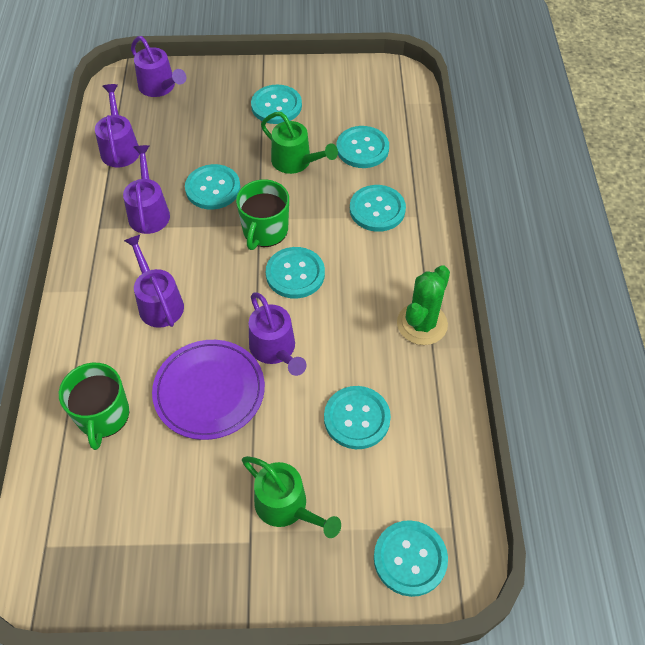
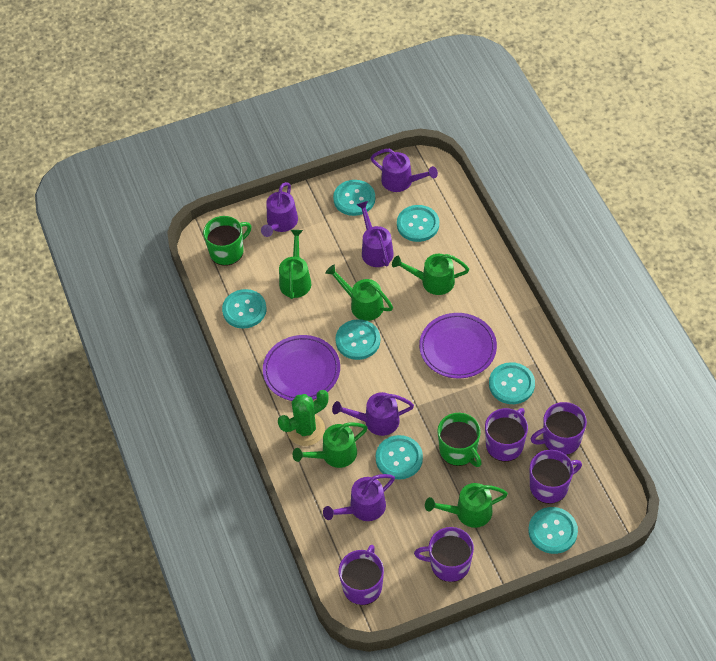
green watering can: [242,456,341,538] [261,112,338,174] = 2 -> [279,230,311,299] [293,422,368,468] [325,264,393,321] [392,254,469,295] [425,483,508,528] = 5
purple mug: none = 0 -> [339,545,384,605] [414,527,474,582] [485,408,528,462] [530,450,582,504] [531,402,587,455] = 5
purple plate: [152,340,265,440] = 1 -> [263,335,340,401] [419,313,497,378] = 2

